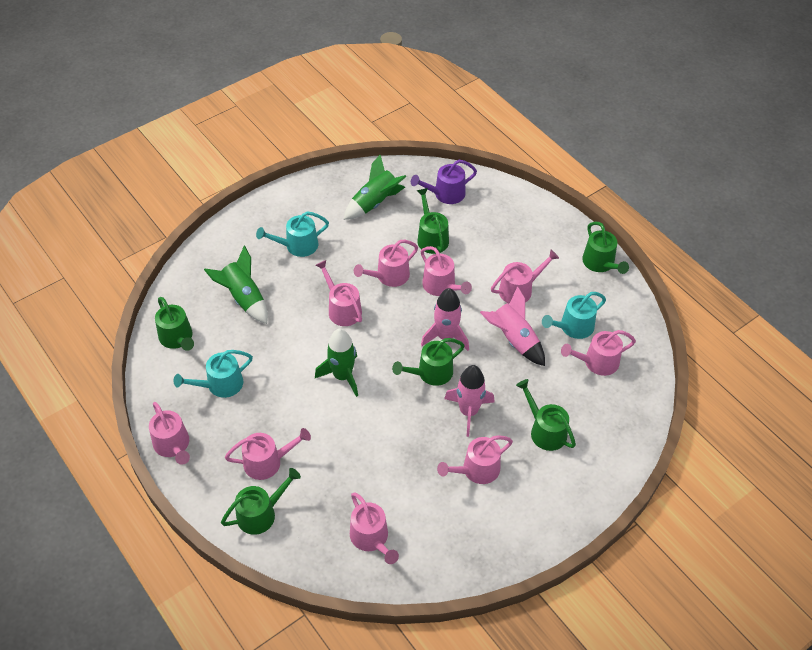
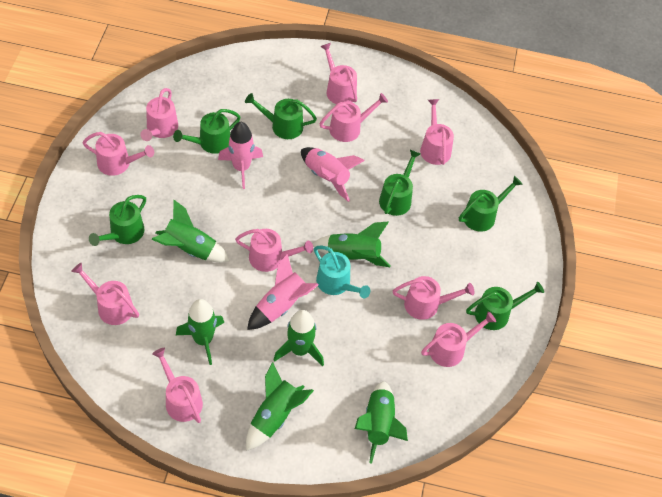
green rocket: [204,246,268,324] [315,329,358,397] [344,155,407,220] = 3 -> [151,200,230,263] [176,299,224,365] [246,362,314,451] [274,310,324,367] [312,222,391,267] [355,381,408,464] = 6
pink watering can: [149,402,190,465] [225,428,311,480] [315,260,362,326] [350,492,399,564] [354,240,418,287] [421,246,472,296] [437,435,513,484] [491,250,559,304] [561,330,636,376] = 9 -> [71,263,139,325] [82,132,154,176] [140,88,178,141] [152,348,203,423] [235,229,313,272] [320,43,357,104] [320,93,388,142] [393,276,474,320] [420,99,454,165] [421,311,496,367] = 10
purple watering can: [411,160,477,204] = 1 -> none = 0
turquoise watering can: [174,350,253,398] [256,212,329,257] [542,292,606,339] = 3 -> [314,246,370,298] = 1

